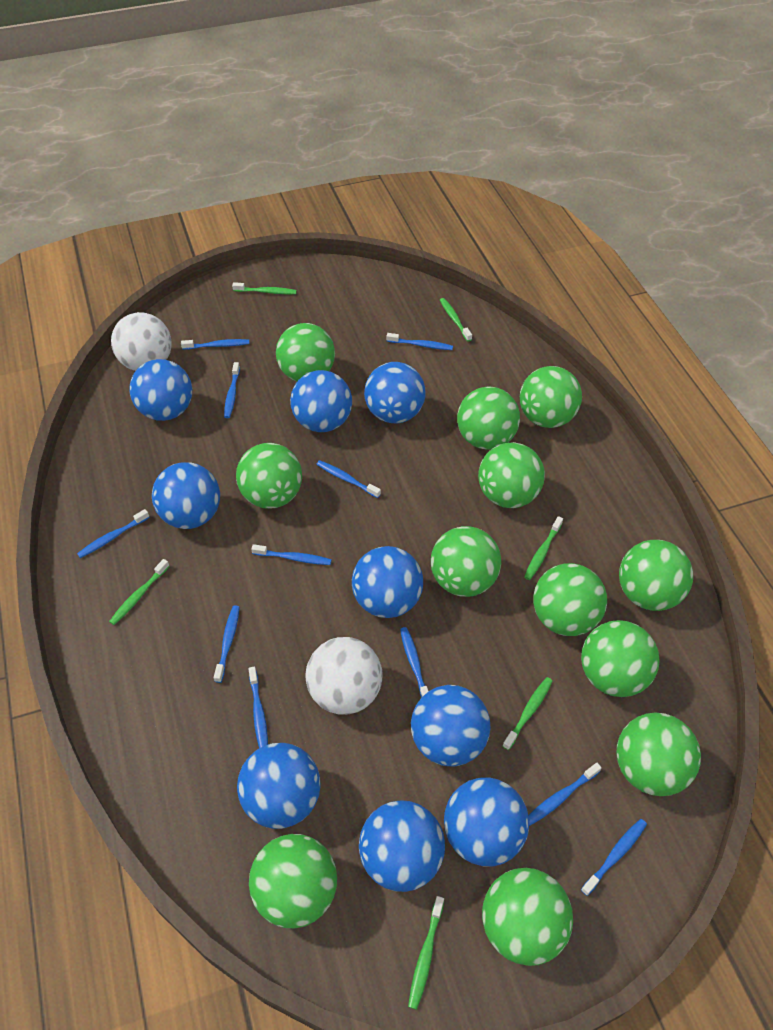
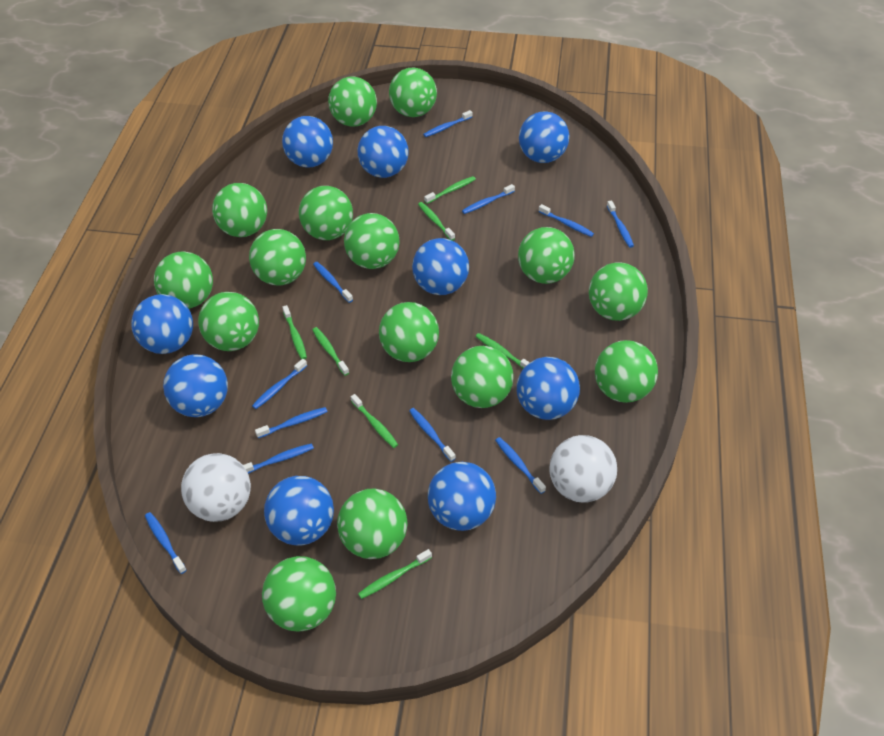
green ball: [236,443,302,509] [249,834,337,928] [276,323,335,381] [431,526,501,597] [457,386,520,450] [478,442,545,508] [482,868,573,966] [520,366,582,428] [533,563,607,636] [581,620,660,697] [617,712,701,796] [619,540,693,611] = 12 -> [154,251,213,309] [198,292,259,351] [212,183,267,237] [249,229,306,286] [262,556,336,632] [299,186,353,240] [328,77,377,127] [337,488,407,559] [344,213,400,269] [379,302,439,362] [389,68,437,117] [451,346,514,408] [518,227,575,284] [589,262,648,321] [595,340,658,403] = 15
green toothbrush: [109,559,169,625] [232,282,297,294] [408,896,444,1010] [440,298,472,342] [502,677,553,750] [524,516,563,580] = 6 -> [282,305,307,359] [312,327,349,376] [351,394,398,448] [358,549,432,599] [418,202,455,241] [424,176,476,204] [475,333,530,369] = 7

